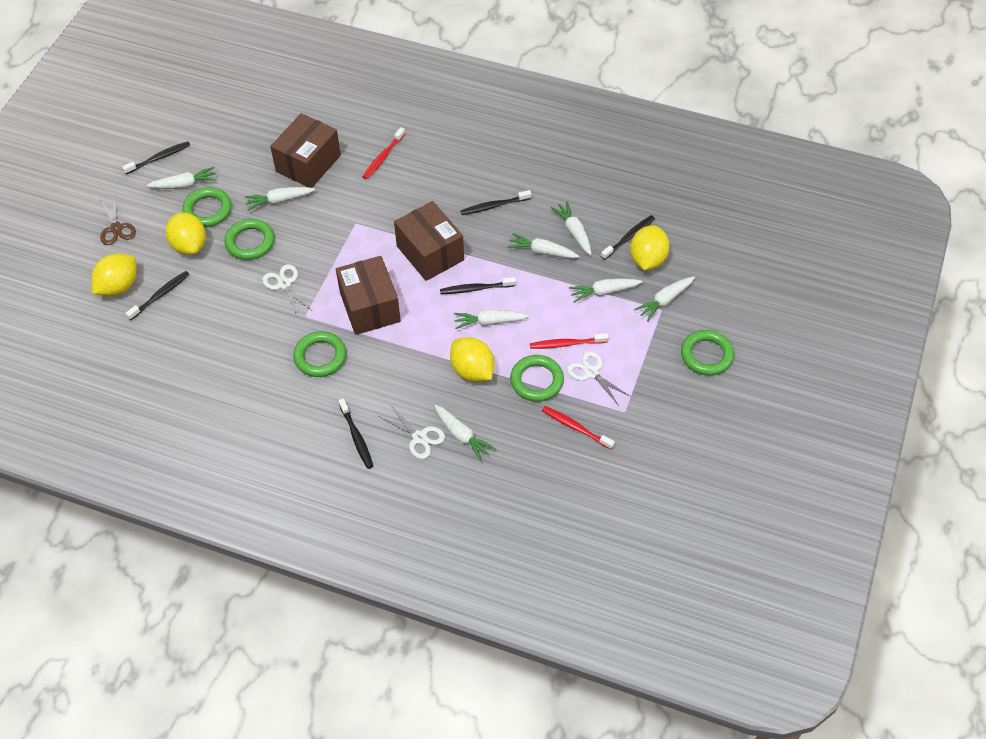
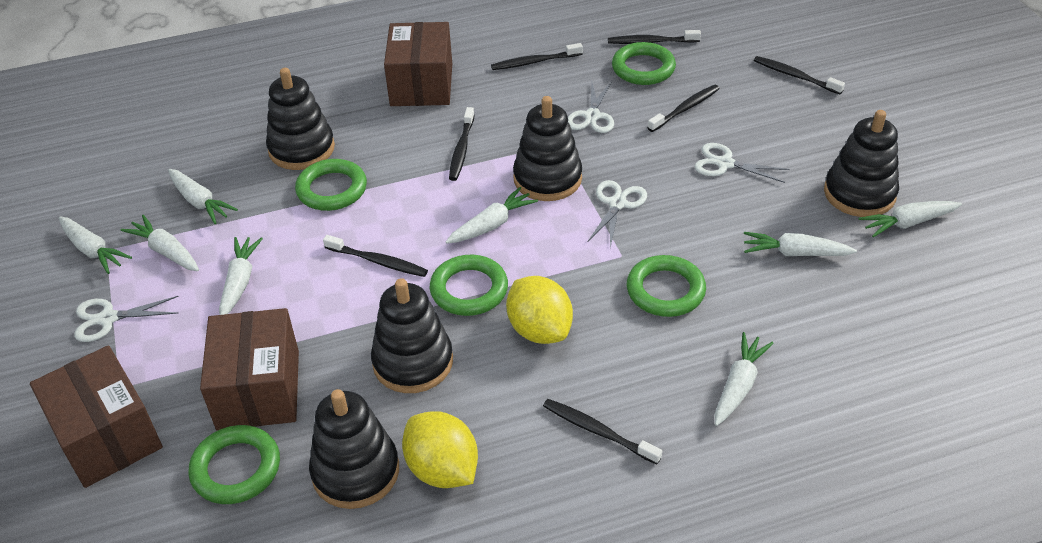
black stacking toy: none = 0 -> [266,68,335,170] [309,389,399,509] [371,278,453,393] [513,96,582,201] [824,110,899,217] = 5
black toothbrush: [122,141,190,174] [126,271,190,320] [339,398,373,469] [440,277,516,294] [461,190,531,215] [601,215,655,260] = 6 -> [323,235,428,277] [449,107,475,181] [491,43,583,70] [543,399,662,464] [608,30,701,44] [647,85,720,132] [754,56,845,94] = 7
brown scissors: [100,196,136,245] = 1 -> none = 0
red toothbrush: [362,127,405,179] [530,333,608,349] [542,406,615,450] = 3 -> none = 0
white scissors: [262,264,311,315] [378,406,445,459] [567,351,631,406] = 3 -> [74,296,179,342] [568,81,614,133] [587,180,647,248] [694,143,789,183] = 4
yellow lemon: [92,254,137,296] [166,213,206,255] [450,337,494,382] [630,225,670,270] = 4 -> [402,411,478,488] [506,276,573,344] = 2

